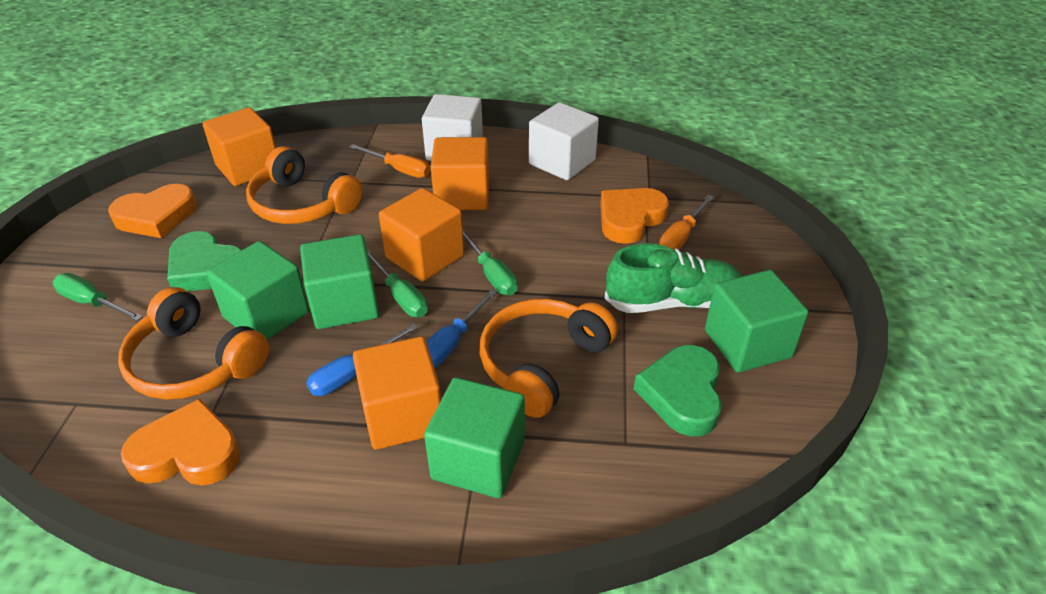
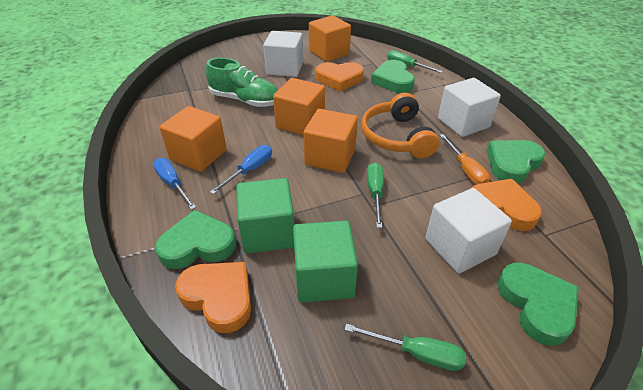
green cube: [206,241,309,340] [300,234,379,329] [424,377,525,498] [705,270,808,373] = 4 -> [236,178,294,254] [293,221,358,302] = 2
green heart: [167,231,242,291] [634,345,722,436] = 2 -> [155,210,236,269] [371,60,415,93] [487,140,546,184] [498,263,579,346] = 4
orange headphones: [118,287,269,400] [246,146,363,224] [479,299,618,418] = 3 -> [361,93,439,158] = 1
orange screwdriver: [350,144,430,178] [659,195,714,250] = 2 -> [439,134,490,185] = 1
white cube: [422,94,483,161] [529,102,599,180] = 2 -> [263,31,303,77] [425,188,512,274] [438,78,501,137] = 3

